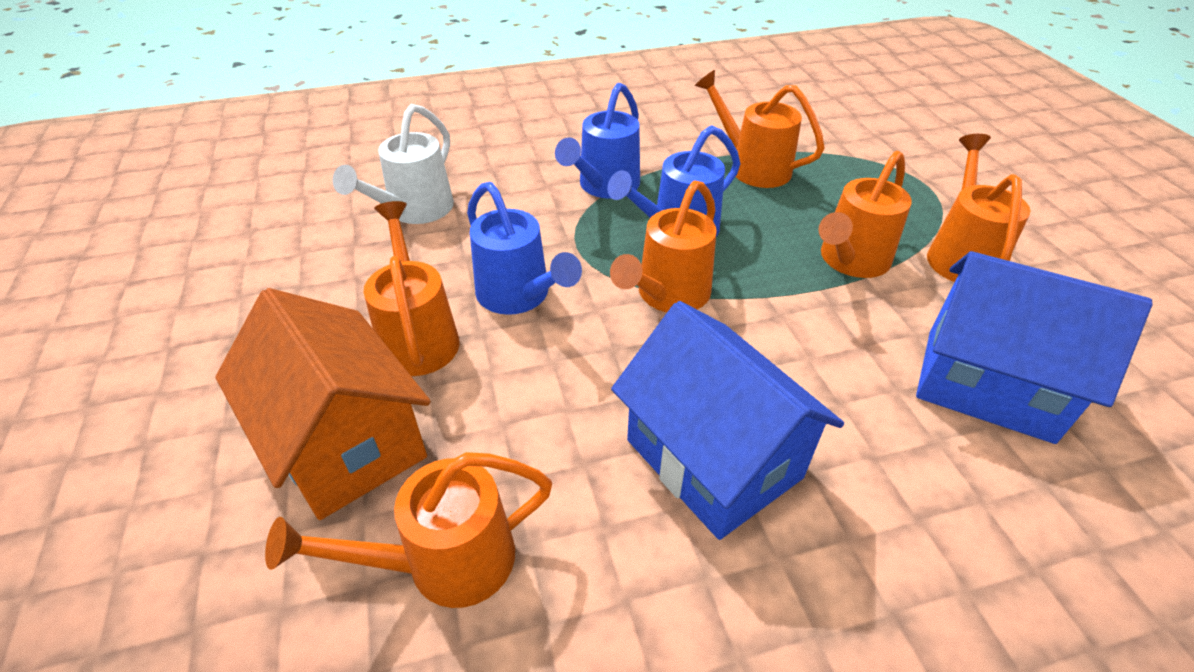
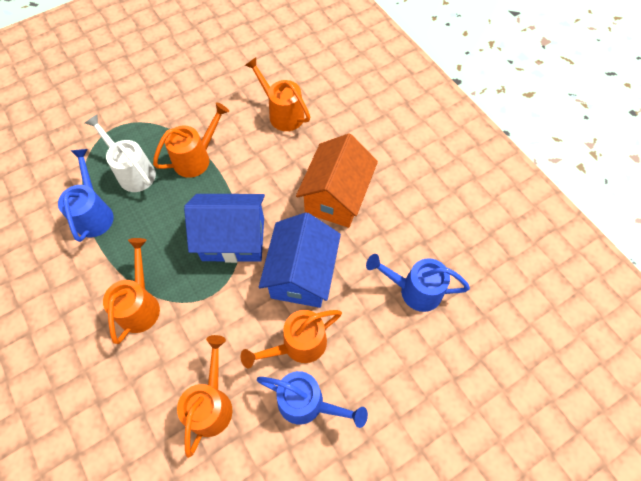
orange watering can: [265,452,552,608] [364,201,460,376] [610,180,717,312] [695,70,825,188] [818,151,912,278] [927,134,1030,282] = 6 -> [103,238,160,344] [153,102,229,178] [177,335,232,458] [241,310,342,369] [245,57,310,131] = 5

